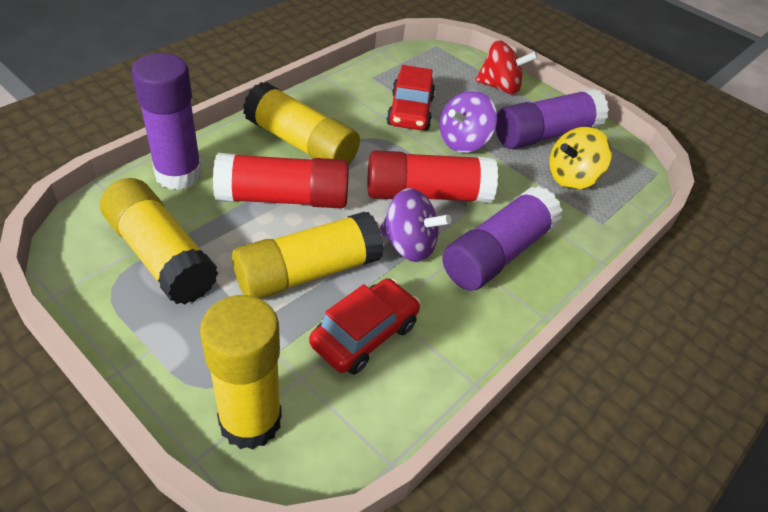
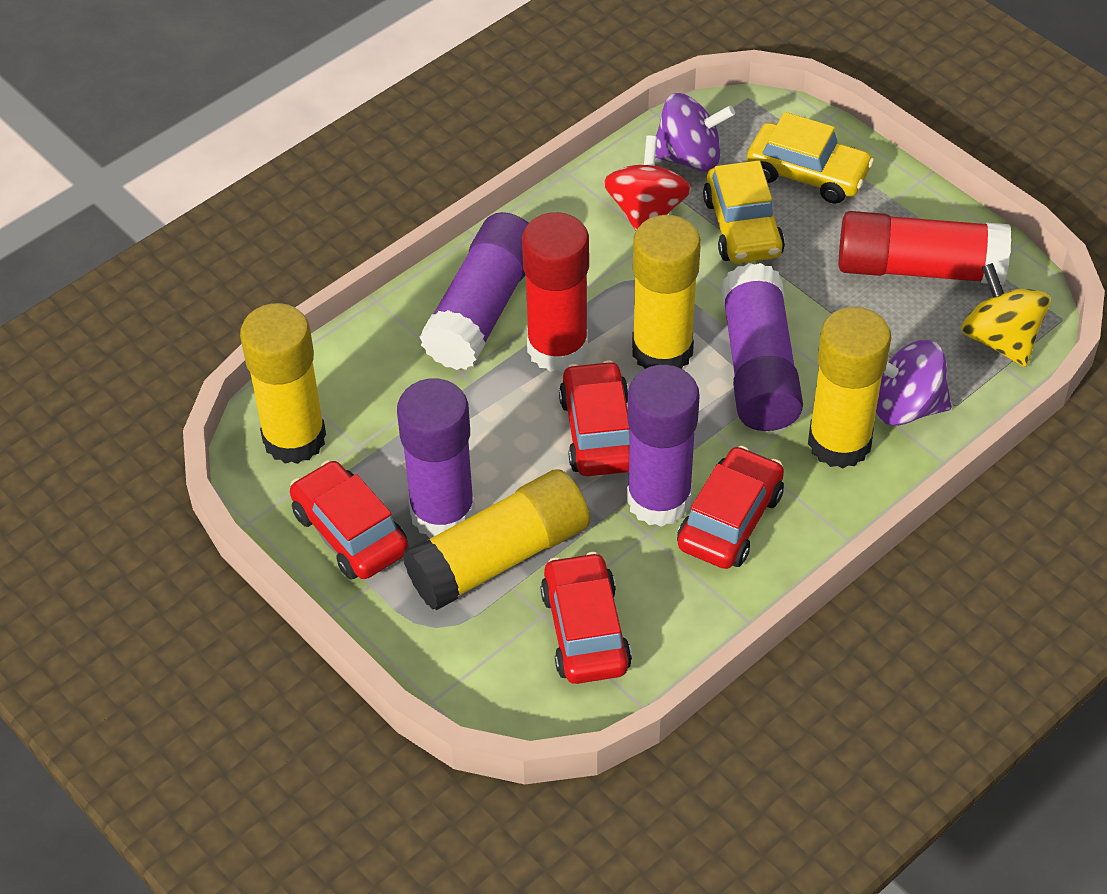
purple glue stick: [132,53,202,190] [442,186,562,291] [496,88,609,149] = 3 -> [397,378,475,538] [419,212,529,370] [627,365,700,527] [721,263,803,431] = 4
red car: [309,278,420,375] [386,65,435,130] = 2 -> [290,460,409,580] [540,552,632,684] [559,360,630,476] [677,446,784,569] = 4
yellow car: none = 0 -> [703,160,785,263] [747,112,874,204] = 2

